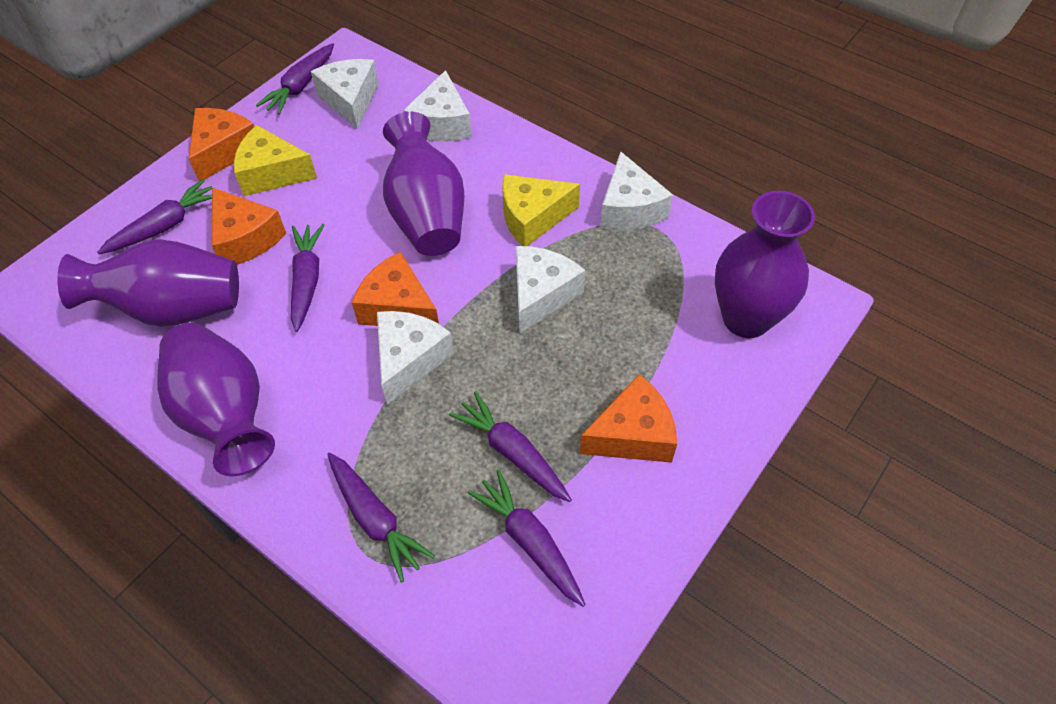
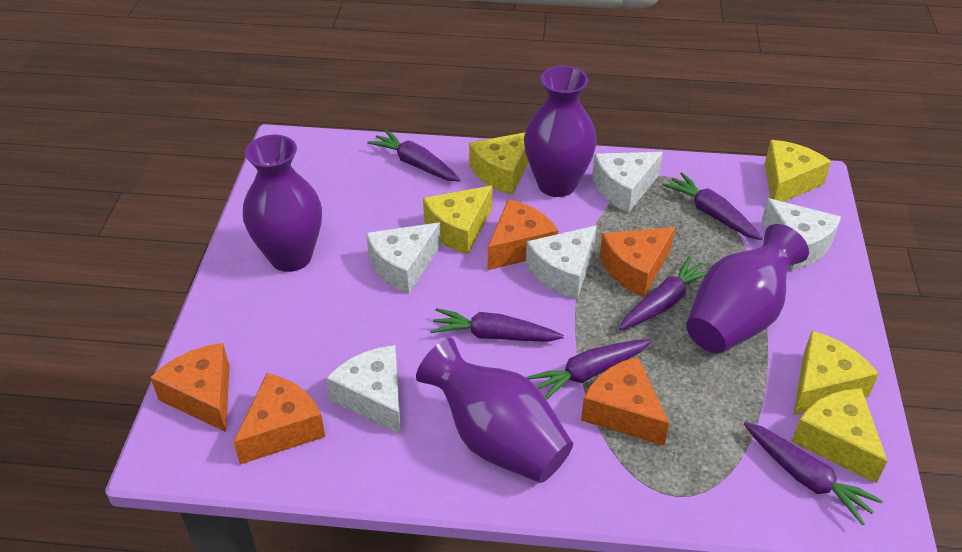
orange cheese: [189,108,254,181] [212,187,286,265] [352,252,439,326] [579,374,677,463] = 4 -> [150,343,229,432] [233,373,325,464] [488,199,558,270] [581,357,669,446] [600,227,675,297] = 5
yellow cheese: [234,125,317,196] [502,174,580,246] = 2 -> [423,186,492,254] [469,133,529,195] [765,140,831,202] [791,388,888,484] [793,331,879,415] = 5

